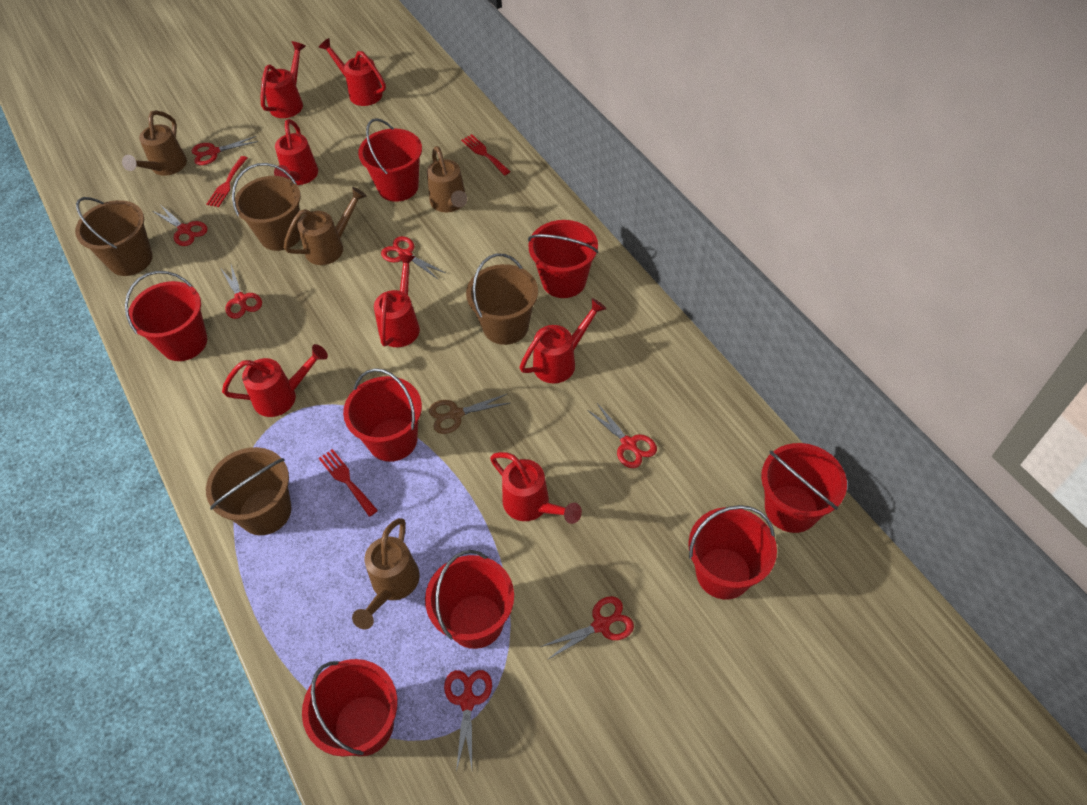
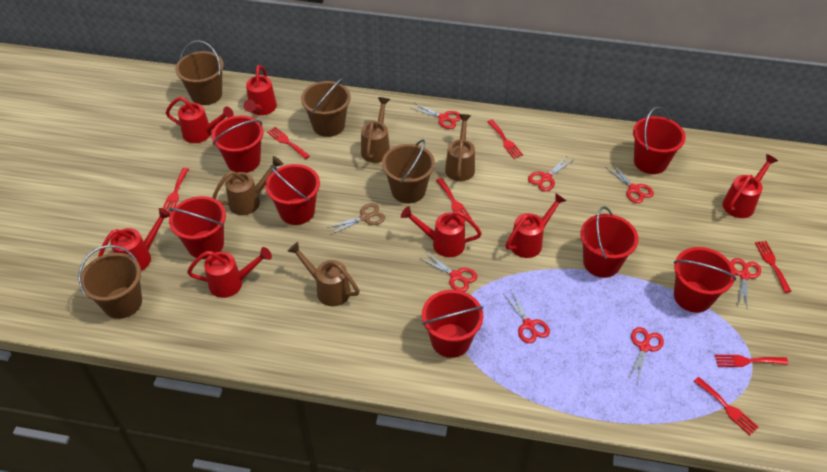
red bucket: [125,271,207,361] [302,659,397,757] [343,368,422,462] [358,118,422,202] [425,550,514,649] [528,220,599,298] [688,505,777,600] [761,443,847,533] = 8 -> [168,196,226,259] [211,115,264,173] [265,164,320,225] [422,290,484,358] [580,206,638,278] [633,107,686,174] [674,247,736,313] = 7
red fork: [206,156,247,207] [319,449,378,517] [461,134,511,175] = 3 -> [163,168,189,214] [267,127,310,159] [436,178,472,222] [487,120,523,159] [694,377,759,435] [715,355,788,367] [755,241,792,293] = 7

